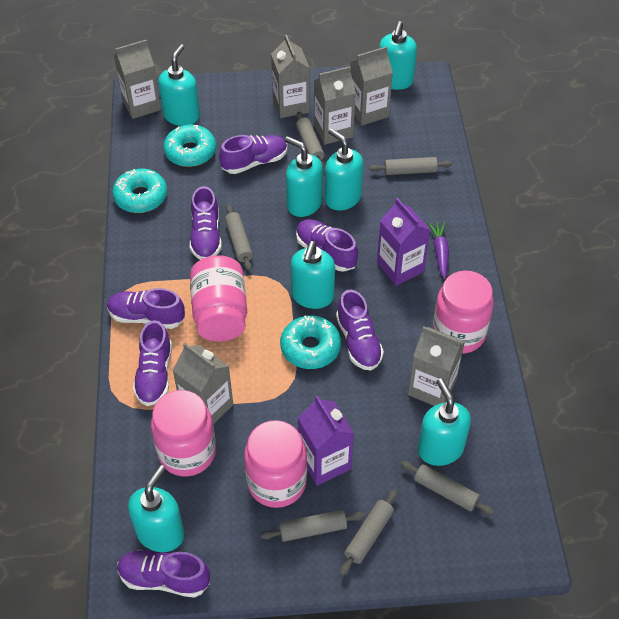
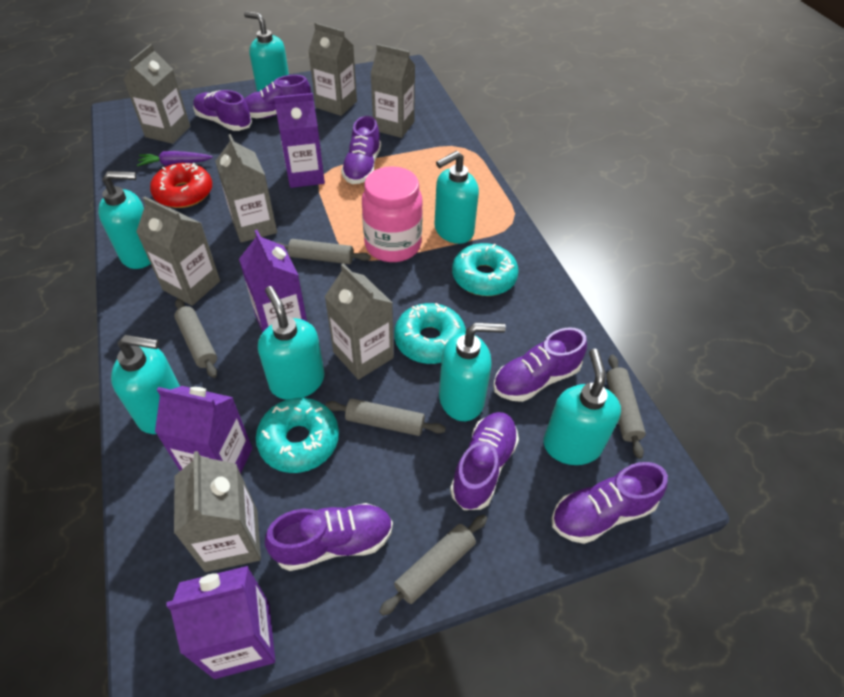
grey carton: [114,40,161,119] [172,343,233,424] [271,35,310,118] [314,66,356,145] [350,46,393,126] [408,326,465,406] = 6 -> [123,44,190,144] [136,196,220,306] [174,451,261,572] [215,134,277,243] [308,23,357,116] [324,263,394,380] [370,44,415,138] = 7
grey rolling pin: [225,205,253,271] [260,510,365,542] [296,112,324,168] [340,489,398,576] [370,157,452,175] [401,461,494,515] = 6 -> [174,299,217,378] [276,239,371,264] [325,398,446,436] [379,515,487,616] [606,355,646,459] = 5
pink jar: [151,390,216,477] [190,255,247,342] [244,420,307,508] [432,271,494,354] = 4 -> [362,166,423,262] = 1
purple carton: [298,396,354,486] [377,198,430,286] = 2 -> [155,386,252,474] [166,566,275,679] [239,230,307,333] [274,93,325,188] = 4
red donut: none = 0 -> [150,163,212,208] = 1

